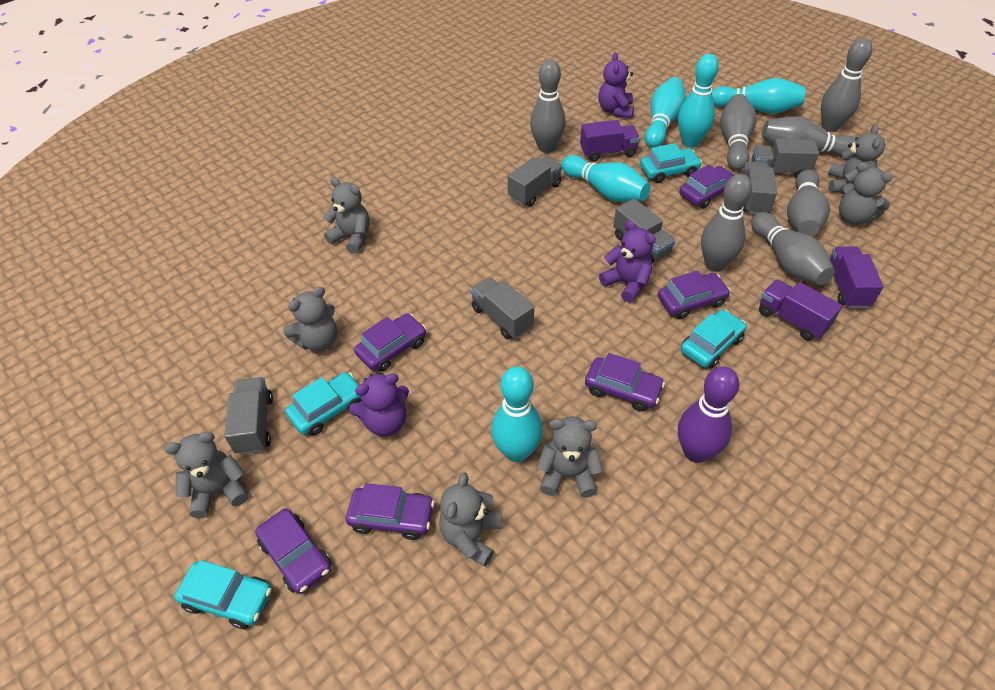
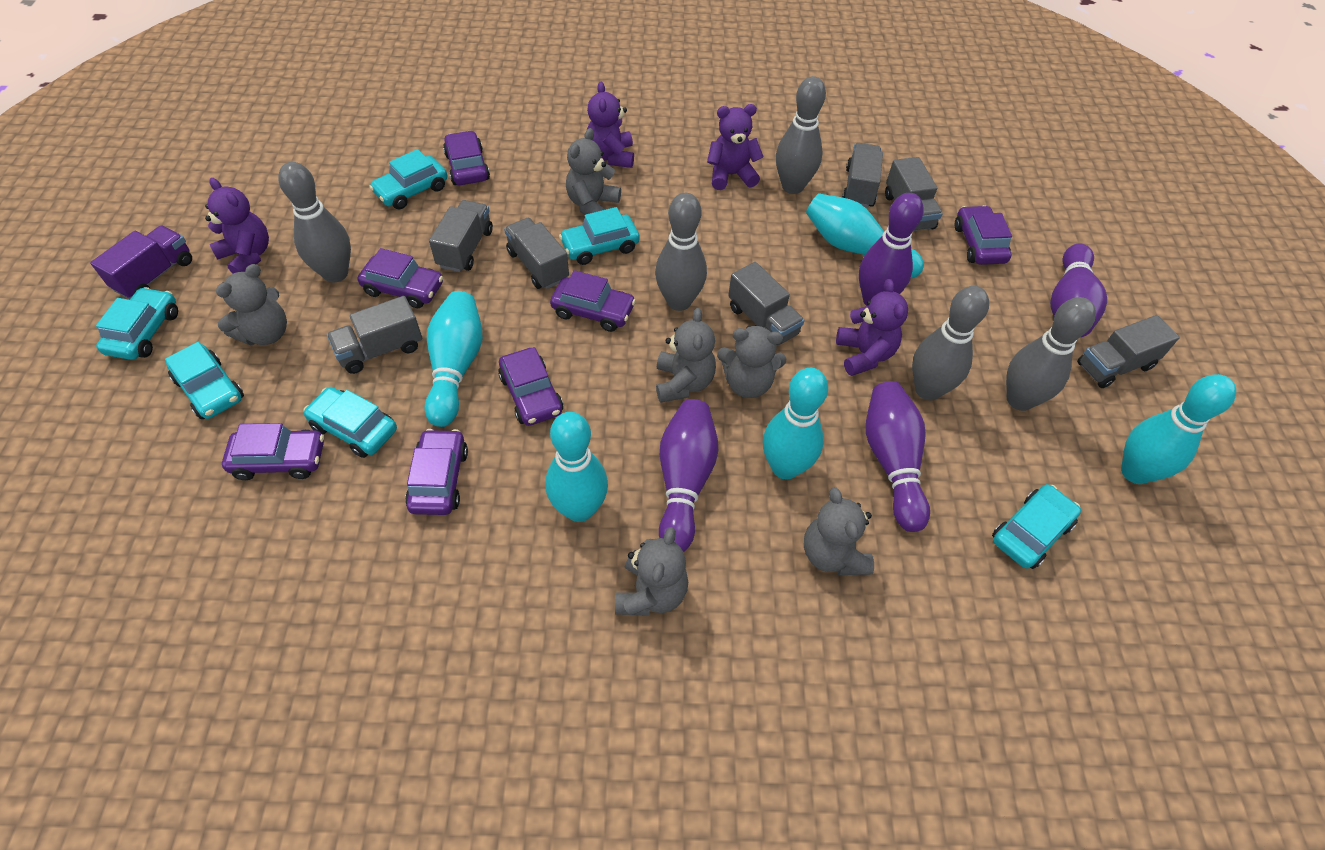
grey bowling pin: [530,60,566,153] [701,174,752,272] [720,94,757,170] [751,212,835,285] [761,116,856,157] [787,169,830,236] [821,38,872,132] = 7 -> [278,162,351,282] [655,193,707,311] [776,76,826,194] [912,286,989,400] [1006,297,1096,411] = 5
grey teddy bear: [165,432,248,518] [283,287,337,351] [323,177,370,254] [439,472,502,567] [537,416,603,498] [828,124,885,192] [839,162,893,225] = 7 -> [216,264,287,345] [566,128,621,215] [615,527,688,616] [656,308,716,403] [717,325,787,398] [804,487,874,575] = 6
grey truck: [224,377,273,455] [470,277,534,339] [508,156,562,207] [613,199,675,263] [743,162,777,214] [751,139,819,178] = 6 -> [327,296,422,374] [429,200,493,272] [504,218,569,289] [728,262,804,346] [842,143,883,208] [885,157,943,231] [1077,315,1180,388] = 7
purple bowling pin: [678,366,740,463] = 1 -> [659,399,718,552] [859,193,924,306] [866,381,930,532] [1050,244,1107,337] = 4
purple car: [255,508,331,594] [346,483,435,540] [354,313,426,372] [585,353,665,412] [658,270,730,319] [679,165,734,209] = 6 -> [222,423,324,480] [358,248,443,308] [405,429,468,515] [443,130,490,185] [498,347,563,426] [550,270,636,332] [955,205,1012,265] = 7
purple teddy bear: [349,373,409,437] [598,52,634,119] [599,220,656,303] = 3 -> [205,178,269,273] [587,82,634,168] [707,104,764,190] [836,279,908,376] = 4
purple truck: [580,120,640,162] [759,279,842,341] [830,247,883,308] = 3 -> [90,225,192,299] = 1
turquoise car: [174,560,272,629] [285,372,362,436] [640,143,702,183] [681,309,747,368] = 4 -> [96,287,178,360] [165,342,244,419] [304,387,397,458] [369,149,447,209] [559,207,640,265] [992,484,1081,569] = 6

